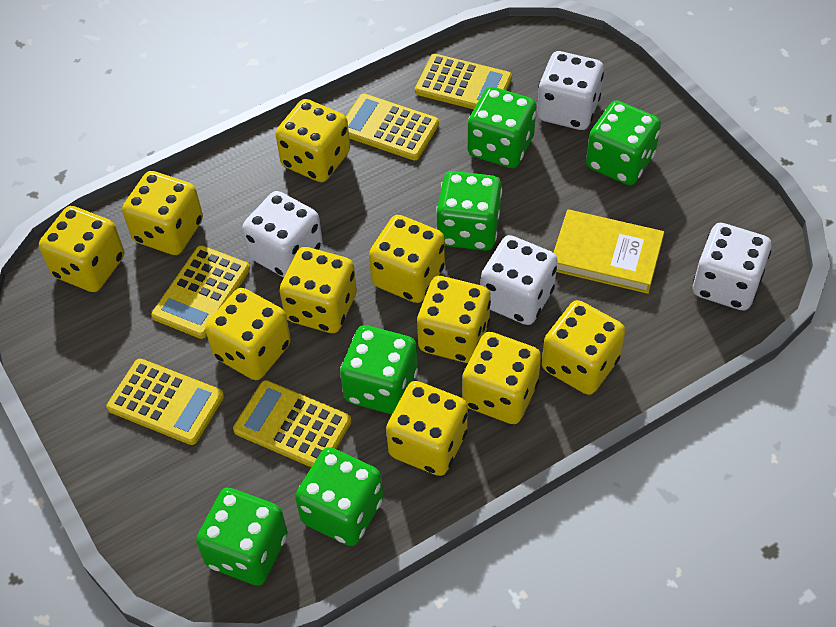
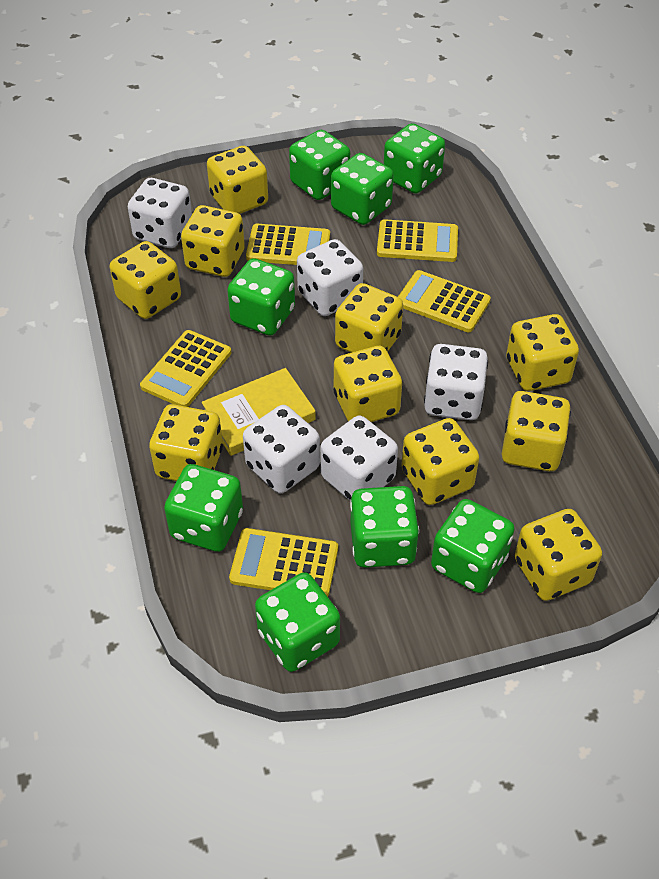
green dice: [196,488,288,586] [295,447,383,546] [340,325,418,415] [436,171,502,251] [468,87,536,168] [586,100,661,185] = 6 -> [164,464,243,552] [227,258,295,336] [255,572,340,672] [289,130,350,200] [331,153,394,225] [350,486,419,568] [384,123,445,194] [431,499,515,593] = 8
white dice: [242,191,323,278] [481,235,558,325] [537,51,604,130] [693,223,771,311] = 4 -> [128,178,192,248] [243,405,320,493] [297,239,363,316] [320,416,398,501] [424,344,488,420] = 5

